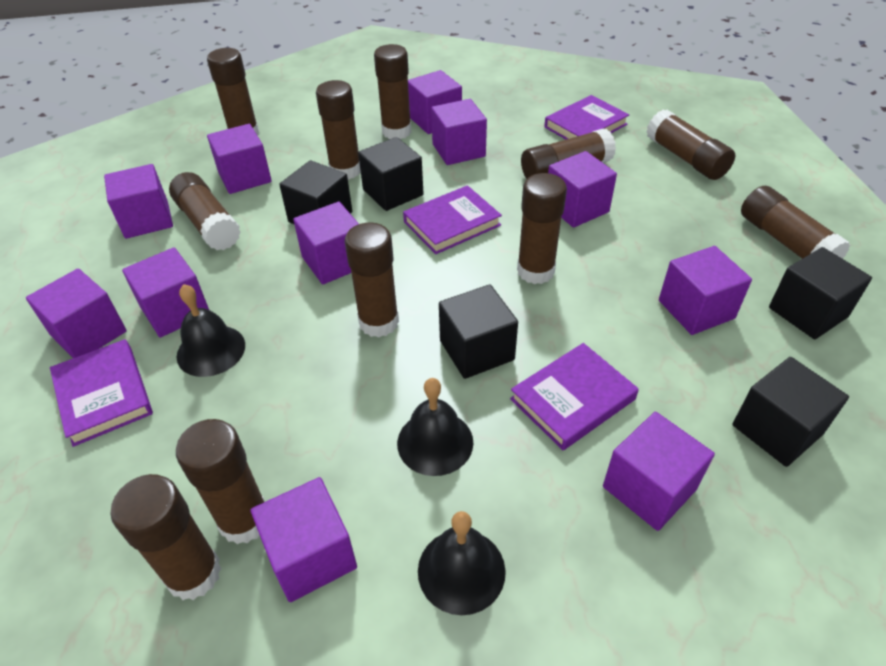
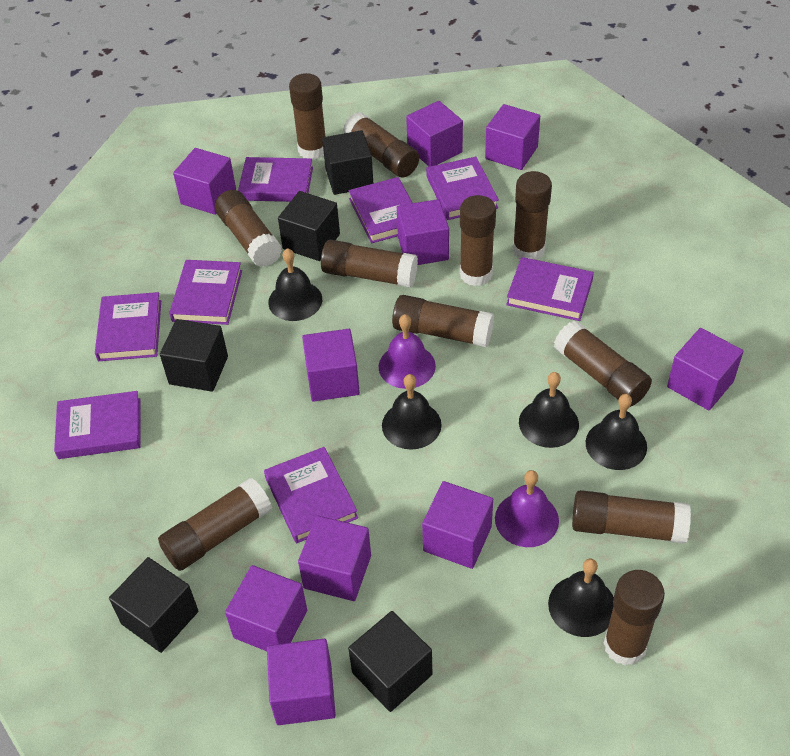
black bell: [177,284,245,377] [397,378,473,476] [418,511,506,615] = 3 -> [268,248,322,321] [382,374,442,450] [519,372,579,448] [548,558,614,637] [586,394,647,470] = 5
purple bell: none = 0 -> [379,314,436,389] [495,470,559,547] = 2
purple book: [50,339,153,447] [403,185,502,254] [510,343,639,450] [544,95,629,139] = 4 -> [54,391,140,459] [95,292,161,361] [169,260,242,325] [238,157,313,202] [264,447,358,543] [348,177,413,243] [426,157,499,220] [506,257,594,321] = 8
purple cube: [26,268,127,358] [104,164,173,239] [122,247,209,338] [207,124,272,194] [251,477,357,602] [293,202,359,284] [408,70,462,134] [431,99,487,165] [548,151,617,228] [603,412,715,531] [659,246,752,335] = 11 -> [173,148,236,215] [225,565,307,651] [267,639,336,725] [298,515,371,601] [302,329,360,402] [397,199,449,265] [406,101,463,167] [422,481,493,569] [485,104,540,170] [667,328,744,410] = 10

